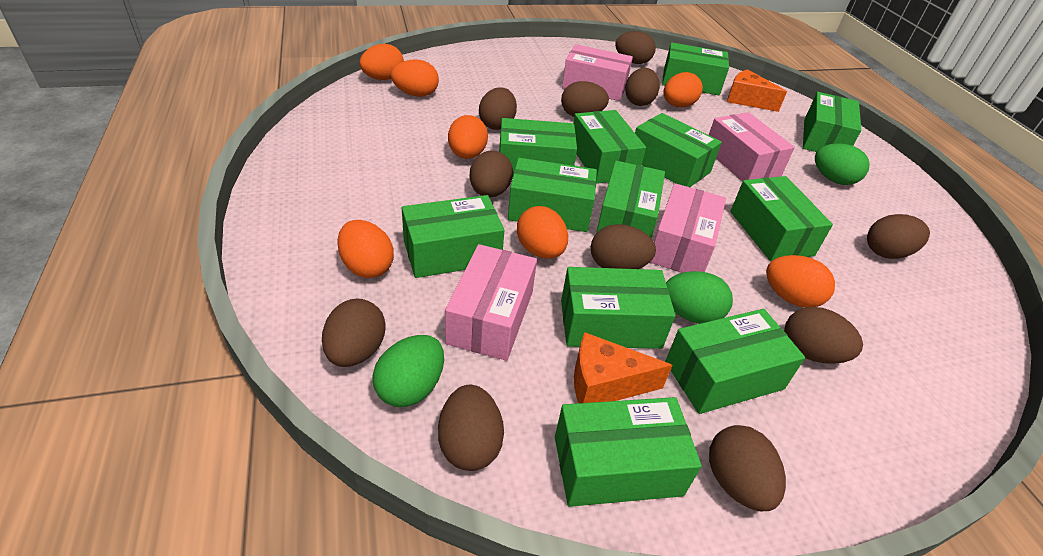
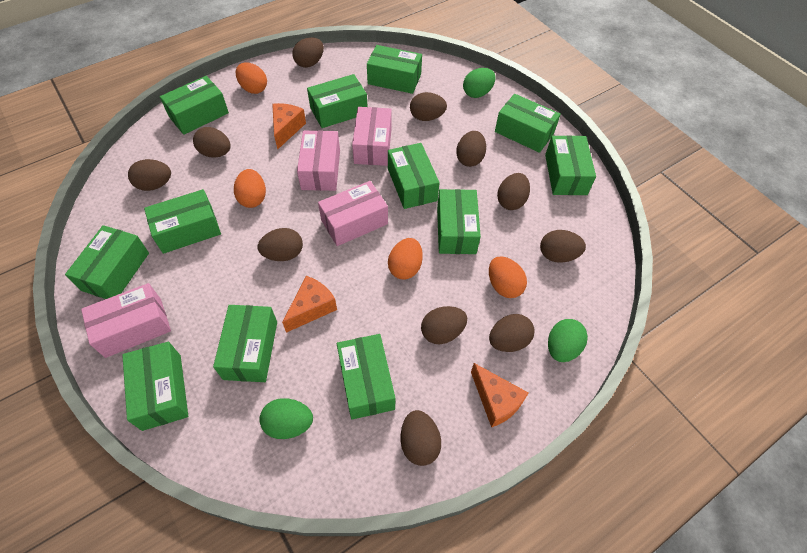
orange cheese: [574,332,673,403] [727,69,787,112] = 2 -> [272,103,306,149] [282,276,337,333] [471,363,528,428] = 3
orange egg: [337,220,394,278] [360,44,404,80] [391,59,439,97] [448,115,488,159] [517,206,568,259] [663,72,703,107] [766,255,835,308] = 7 -> [234,169,266,208] [236,63,267,94] [388,238,423,280] [489,256,527,298] = 4

